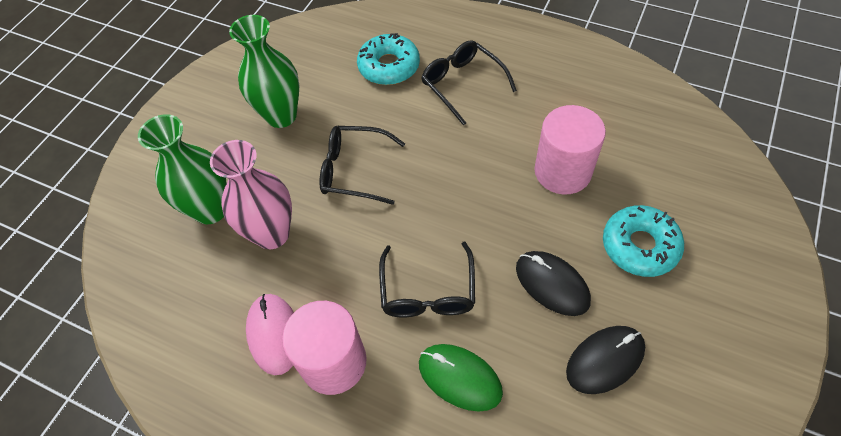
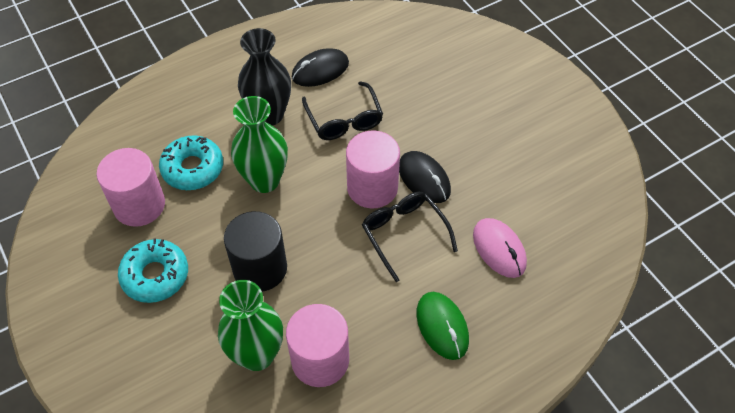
black cylinder: none = 0 -> [224,211,287,292] = 1
black glasses: [319,126,405,205] [379,242,475,317] [421,40,517,126] = 3 -> [302,81,383,140] [362,191,458,282] = 2
black vase: none = 0 -> [238,28,291,126] = 1
pink cylinder: [282,301,367,395] [534,105,606,195] = 2 -> [96,148,165,227] [286,304,349,387] [346,130,400,208] = 3
pink vase: [210,140,292,249] = 1 -> none = 0

